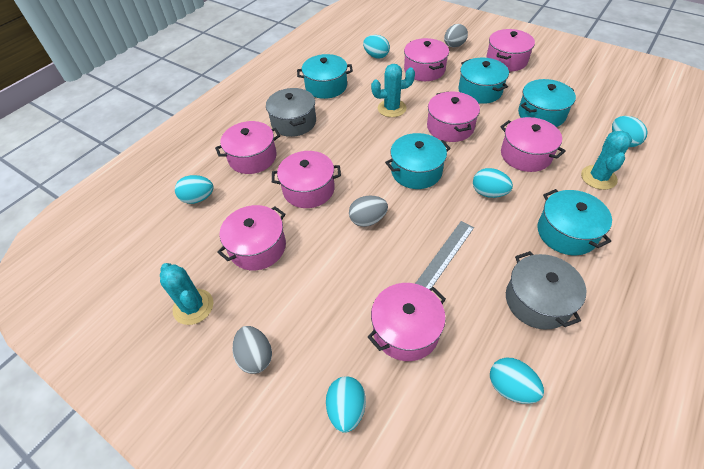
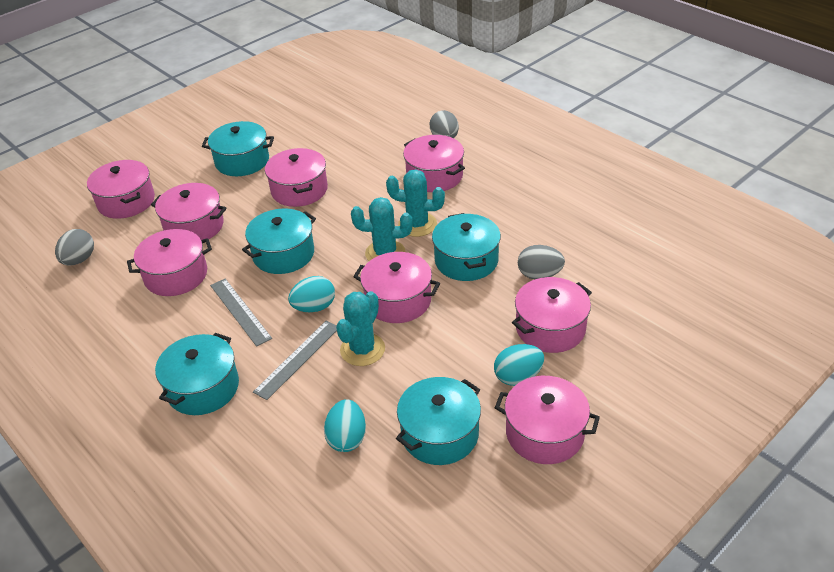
grey pot: [266,88,316,137] [506,251,586,330] = 2 -> none = 0
grey ruler: [415,221,474,289] = 1 -> [210,278,272,347] [253,321,337,400] = 2
turquoise egg: [175,175,213,204] [326,376,366,433] [363,35,390,59] [473,168,513,198] [490,358,544,404] [612,116,648,147] = 6 -> [288,276,335,312] [324,399,366,452] [494,344,544,386] = 3

